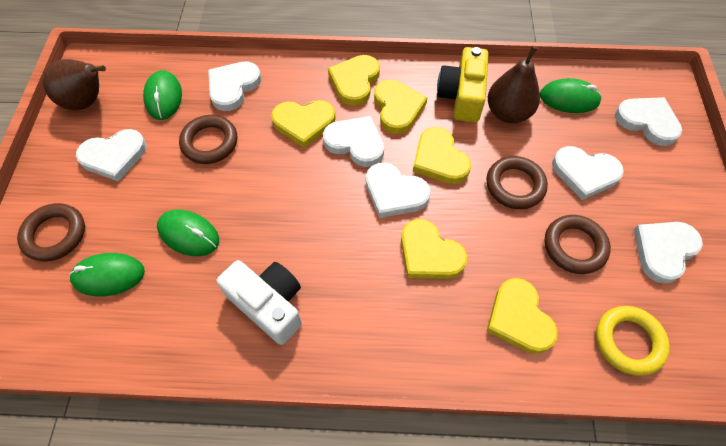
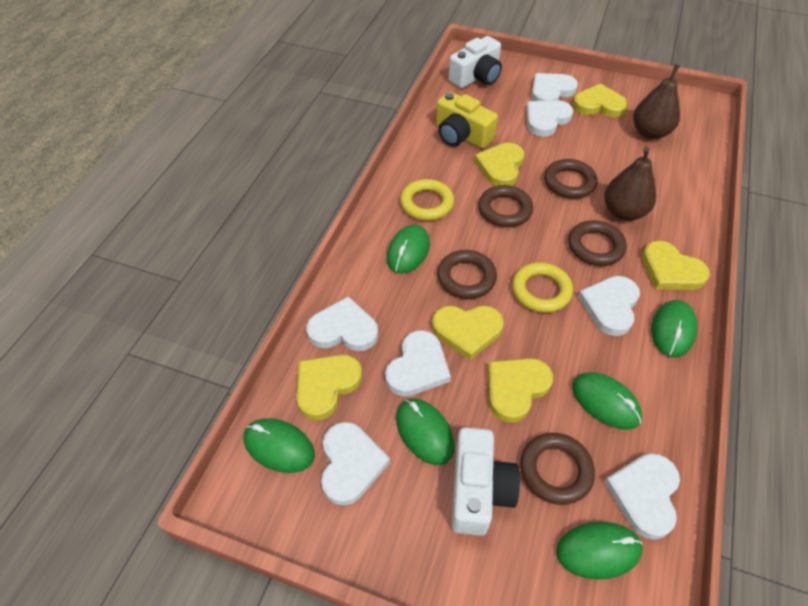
brown ring: [17,203,85,261] [179,115,237,164] [486,156,548,209] [544,215,611,274] = 4 -> [437,250,497,299] [478,185,533,227] [520,433,595,505] [544,159,597,199] [568,220,627,266] = 5
green mouse: [69,253,145,296] [143,70,182,120] [157,210,219,256] [540,78,602,113] = 4 -> [244,418,315,473] [387,224,430,274] [396,399,455,465] [556,522,643,580] [572,372,642,430] [651,300,697,358] = 6
white camera: [216,260,302,345] = 1 -> [448,36,502,88] [452,427,520,536] = 2
yellow ring: [596,306,670,376] = 1 -> [400,179,454,221] [512,262,573,313] = 2

